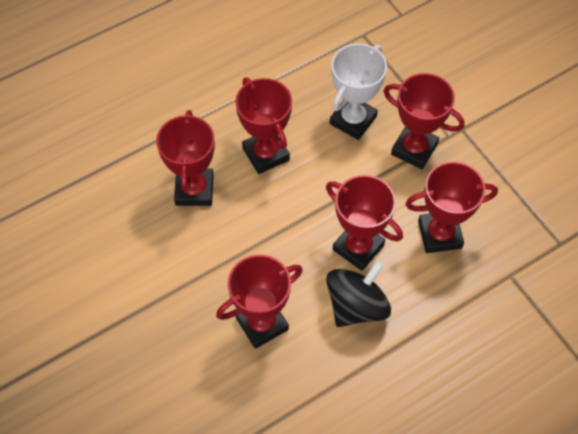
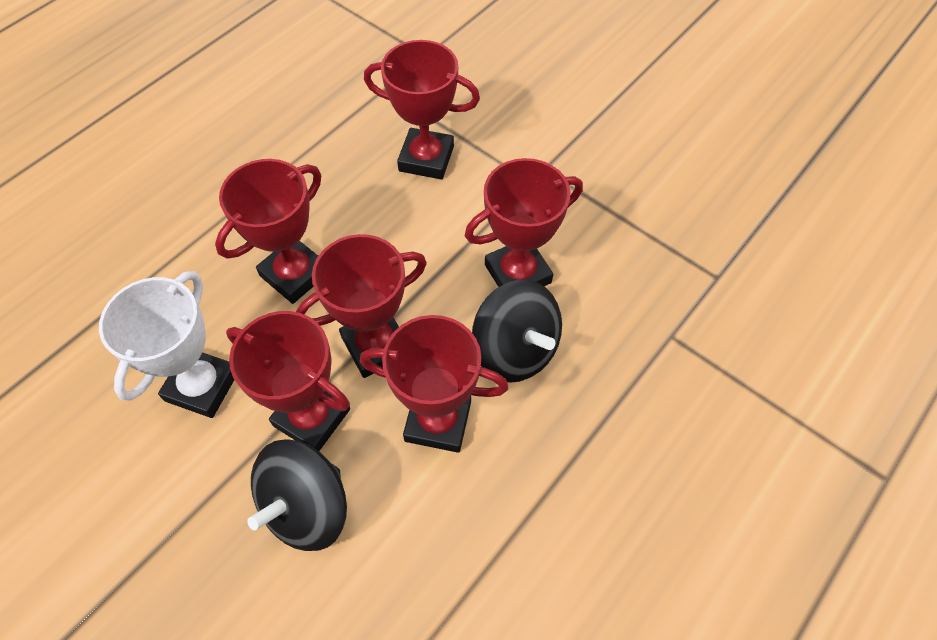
black spinning top: [326,261,391,327] = 1 -> [247,440,347,551] [472,280,562,383] = 2

